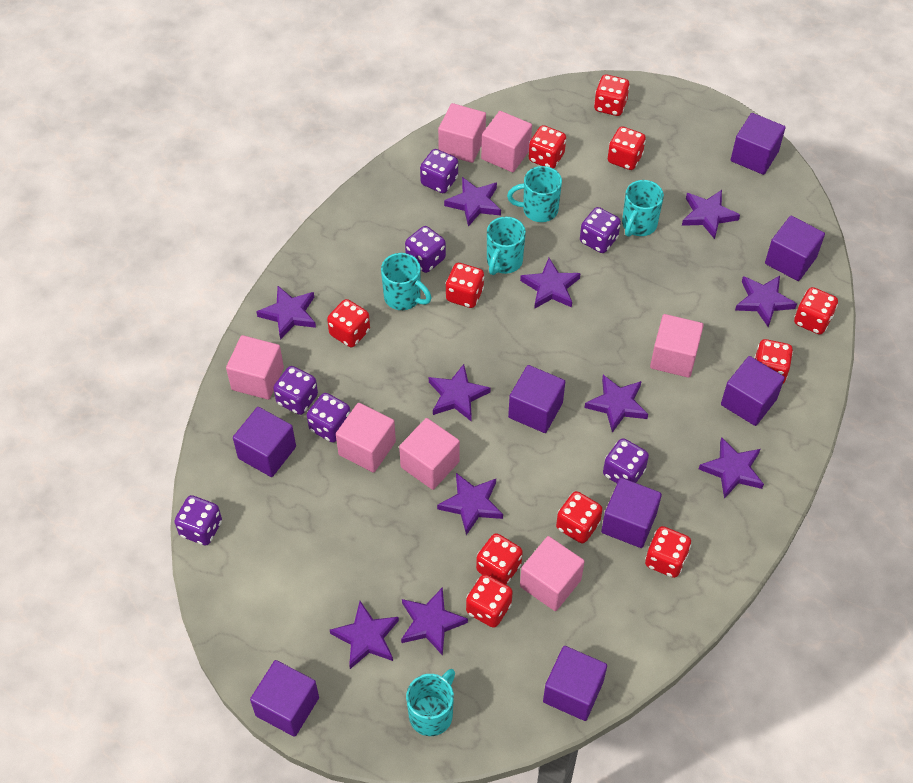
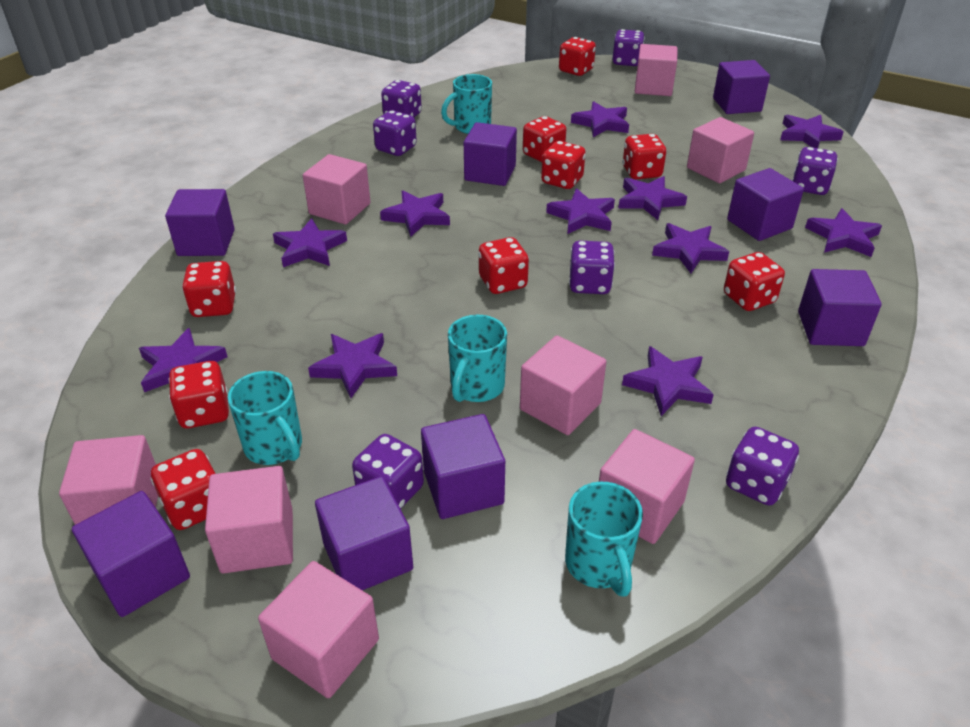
pink cube: [226,335,284,400] [336,403,396,473] [399,418,460,490] [438,103,486,163] [481,111,532,172] [520,536,585,611] [650,314,704,378] = 7 -> [59,435,158,525] [205,466,293,574] [258,561,379,698] [303,154,370,224] [520,336,606,435] [599,429,695,544] [635,44,678,96] [687,117,754,183] = 8
red dice: [327,299,370,347] [445,263,484,308] [466,574,513,628] [476,533,523,584] [529,125,566,169] [556,491,603,543] [594,74,630,116] [608,126,646,170] [645,526,691,578] [754,339,793,383] [794,287,838,335] = 11 -> [151,449,216,530] [168,361,229,428] [182,261,236,317] [478,237,529,294] [523,116,566,162] [541,141,586,189] [559,37,596,76] [622,134,667,179] [724,252,785,311] = 9
turquoise mug: [381,253,431,310] [406,669,455,736] [487,217,526,275] [507,166,562,222] [622,180,664,237] = 5 -> [228,371,302,465] [441,74,492,134] [448,315,507,402] [565,482,643,597] = 4

